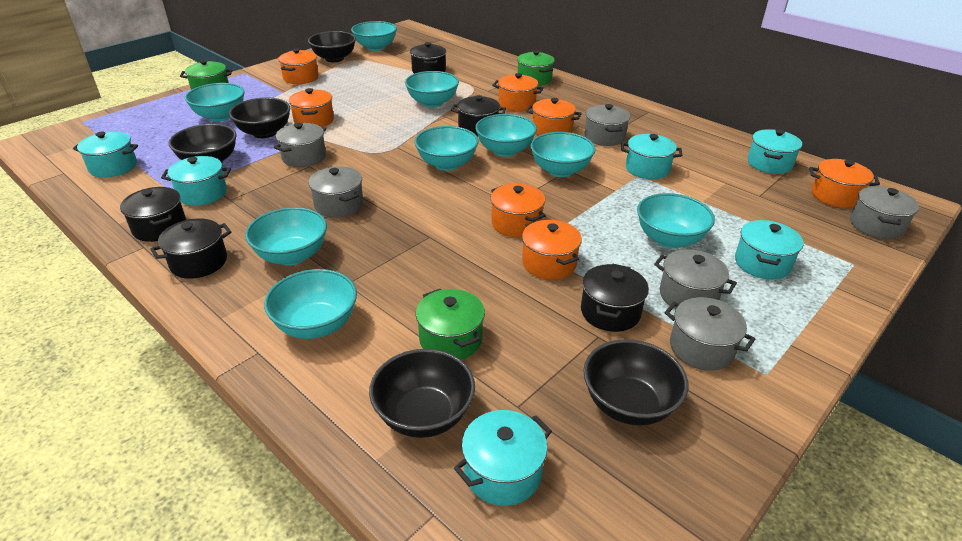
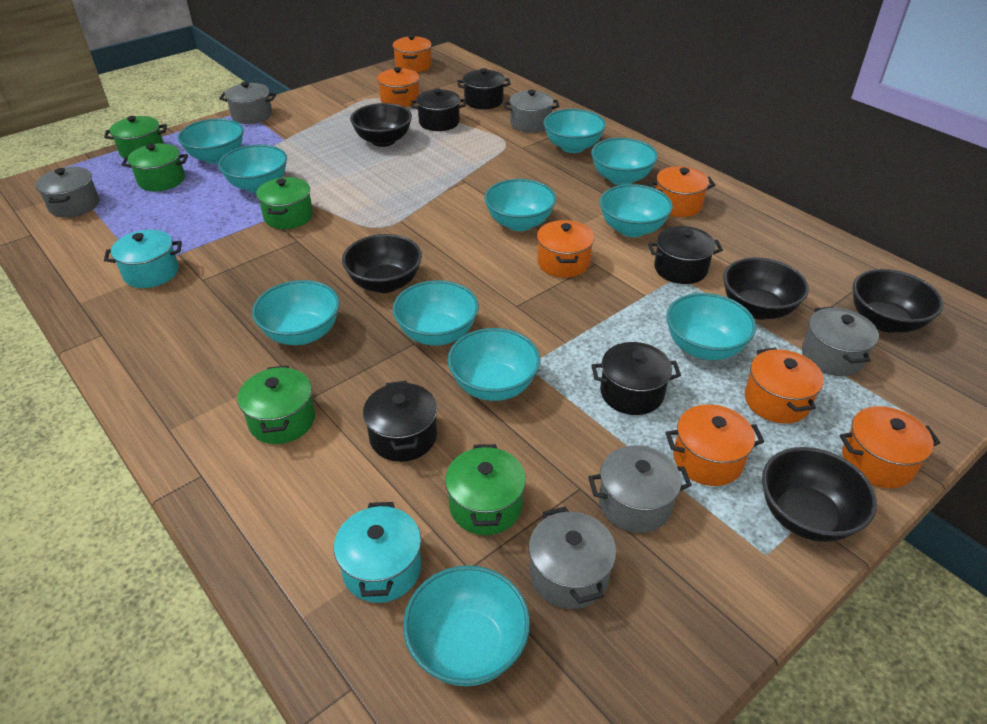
green pot: [180,60,233,90] [416,289,485,360] [517,50,555,86] = 3 -> [104,116,167,158] [122,143,188,191] [238,365,315,444] [256,177,313,229] [445,444,526,535] = 5
turquoise bowl: [185,83,244,122] [245,207,327,265] [264,269,357,339] [351,21,397,51] [405,71,459,108] [414,126,479,171] [475,114,537,157] [530,132,596,177] [637,193,715,248] = 9 -> [178,118,244,164] [218,144,287,193] [252,280,340,345] [392,280,479,345] [403,565,530,686] [448,328,540,401] [484,179,556,231] [543,109,606,153] [591,138,658,185] [600,184,673,237] [666,293,756,360] = 11
turquoise pot: [73,132,138,178] [161,156,231,206] [454,410,552,506] [621,134,682,179] [735,220,803,280] [747,129,802,174] = 6 -> [104,230,182,288] [334,502,421,603] = 2

